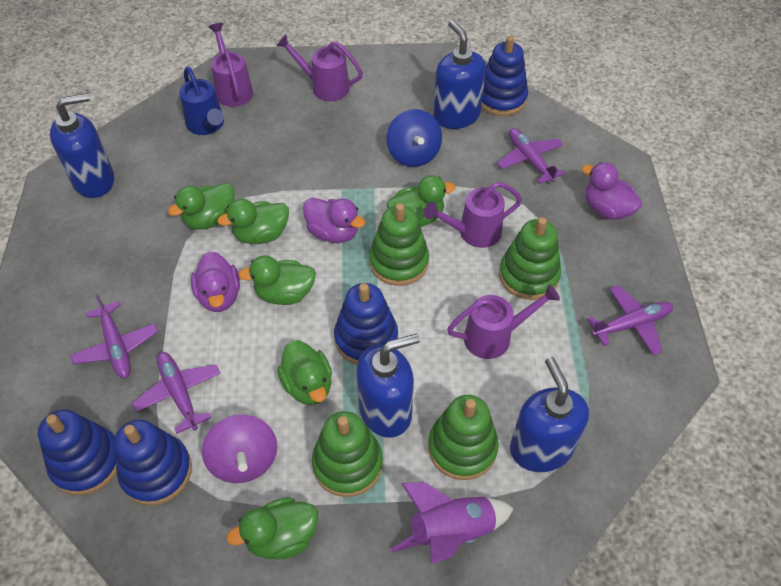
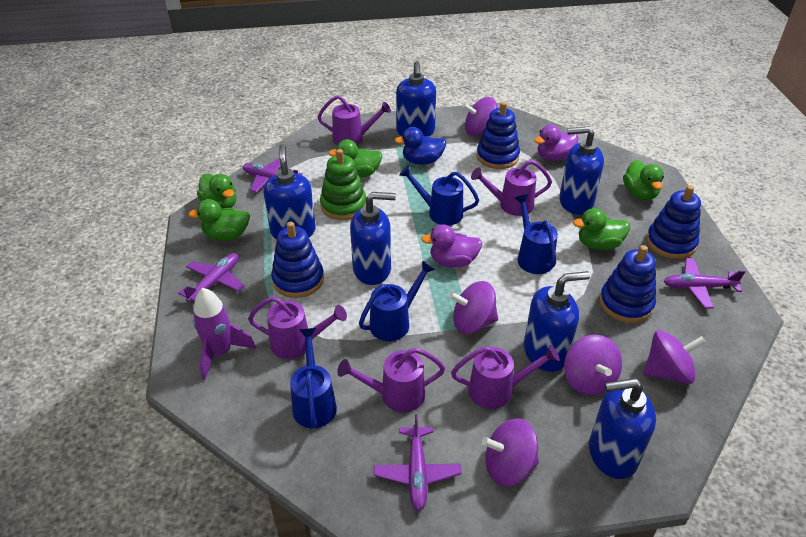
blue duck: none = 0 -> [395,127,447,165] = 1
blue soap dispenser: [50,93,114,198] [356,334,420,438] [433,20,486,129] [510,357,589,472] = 4 -> [263,144,316,240] [350,192,396,285] [396,61,436,137] [524,271,590,372] [559,126,604,215] [589,378,656,479] = 6
blue spinning top: [386,109,442,167] = 1 -> none = 0
blue watering can: [179,66,224,135] = 1 -> [290,328,337,428] [359,261,435,341] [399,165,479,226] [515,194,558,274] = 4
green duck: [168,183,235,230] [217,199,289,244] [226,497,318,560] [238,255,316,305] [277,340,332,405] [387,175,455,227] = 6 -> [188,199,250,241] [197,174,237,209] [328,139,382,178] [573,208,630,250] [623,160,664,200] = 5
green stacking toy: [312,411,383,497] [369,203,429,286] [428,395,499,480] [499,217,561,300] = 4 -> [320,149,366,220] = 1
purple duck: [191,251,240,312] [303,198,365,243] [582,162,642,220] = 3 -> [421,224,482,268] [534,125,579,161] = 2
purple spinning top: [202,415,277,483] = 1 -> [449,281,498,334] [462,97,497,136] [482,418,539,486] [564,335,622,396] [643,330,706,384] = 5
purple watering can: [209,23,253,107] [276,34,363,101] [424,182,522,248] [447,284,560,359] = 4 -> [248,296,347,359] [318,95,391,145] [337,348,445,412] [451,345,560,409] [471,160,552,216] = 5

